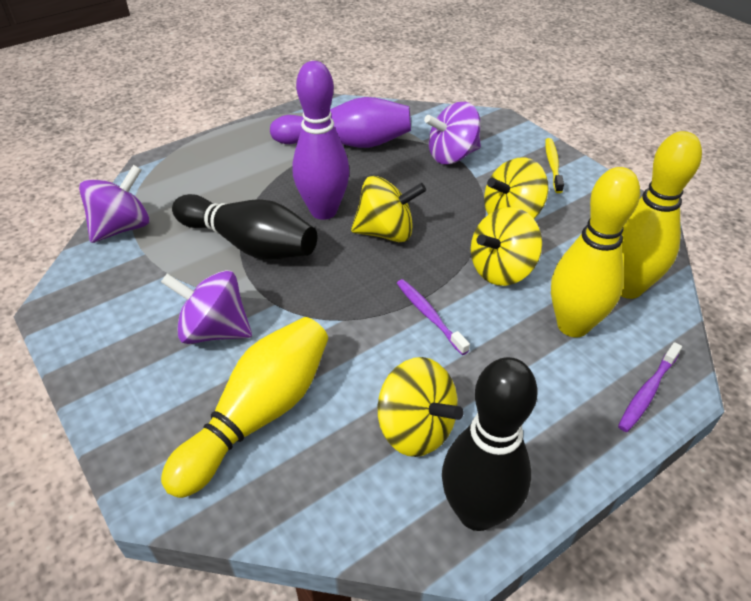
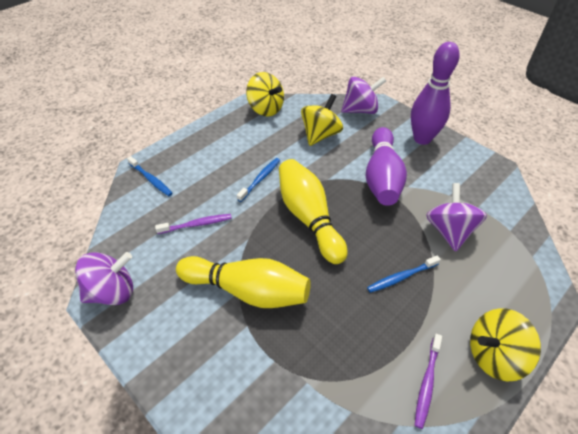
black bowling pin: [172,194,317,260] [442,357,537,531] = 2 -> none = 0
blue toothbrush: none = 0 -> [127,156,173,196] [237,158,280,202] [367,255,441,293] = 3
yellow bowling pin: [161,317,328,498] [551,167,640,337] [621,131,702,299] = 3 -> [176,256,311,308] [279,159,348,264] = 2
yellow spinning top: [351,176,426,242] [378,357,464,457] [471,207,542,286] [484,158,548,219] = 4 -> [246,72,284,117] [301,94,343,146] [470,308,541,382] = 3
yellow toothbrush: [545,138,564,193] = 1 -> none = 0

